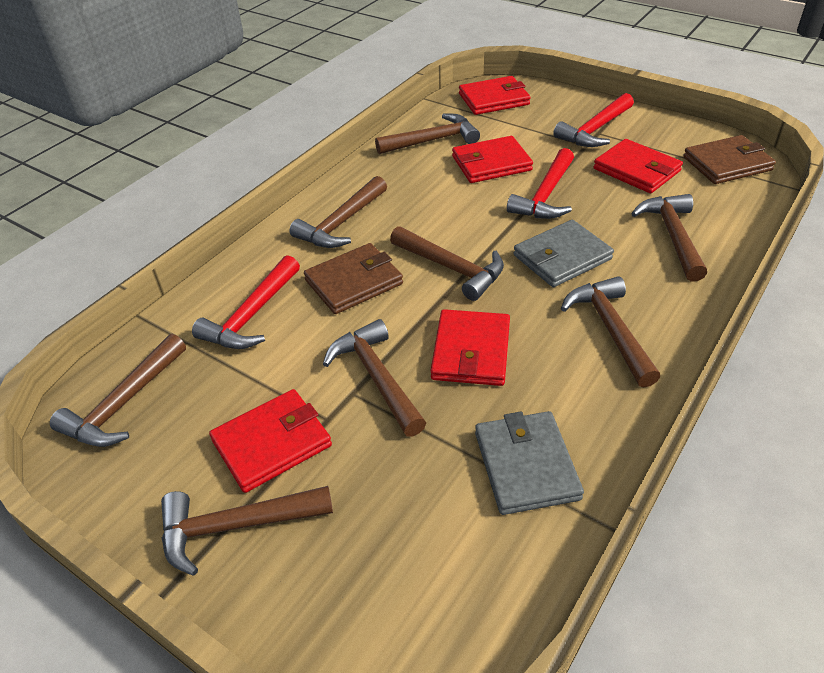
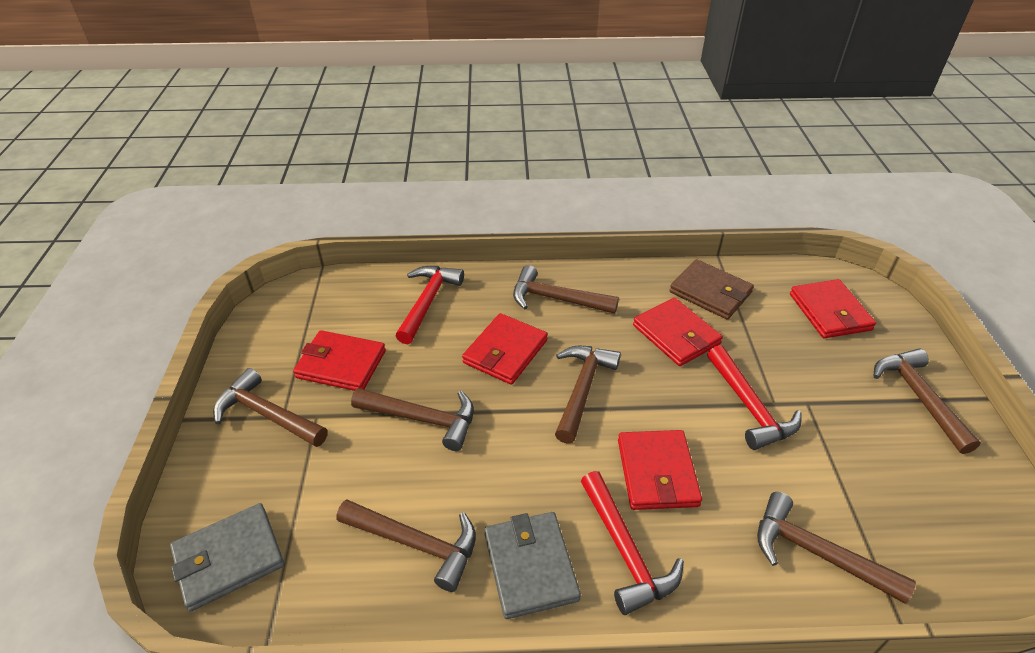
brown hammer: [50,334,186,447] [161,486,333,576] [289,176,387,248] [323,319,426,437] [375,114,480,154] [390,226,504,301] [561,276,660,388] [631,194,707,282] = 8 -> [213,368,328,447] [337,499,476,592] [351,388,474,451] [513,265,619,314] [555,346,621,444] [757,492,916,604] [874,348,981,454] = 7
brown wallet: [304,243,403,314] [683,135,776,184] = 2 -> [669,259,754,320] = 1

